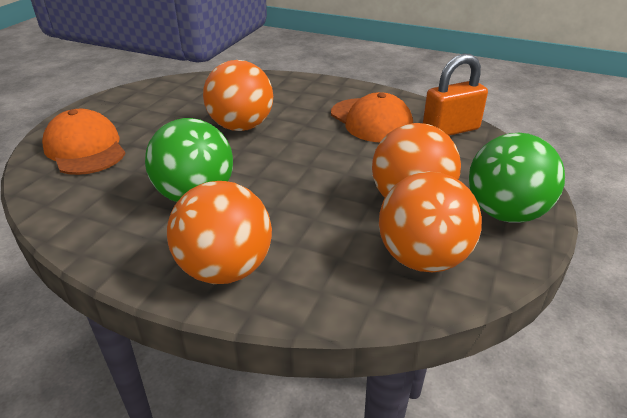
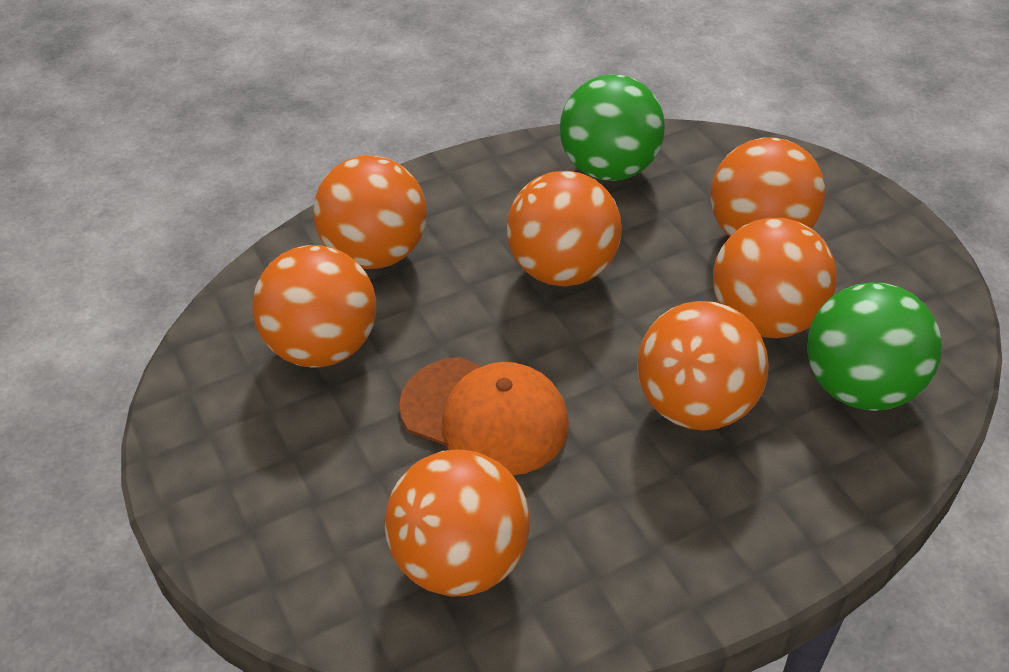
orange ball: [167,181,272,284] [203,60,273,131] [372,123,461,198] [379,171,482,272] = 4 -> [253,245,376,368] [313,155,427,269] [385,450,530,597] [506,171,622,286] [637,301,769,431] [711,137,825,237] [713,217,837,338] = 7
orange cap: [42,109,126,175] [331,92,413,142] = 2 -> [399,357,569,475] = 1
orange padlock: [423,53,488,136] = 1 -> none = 0

